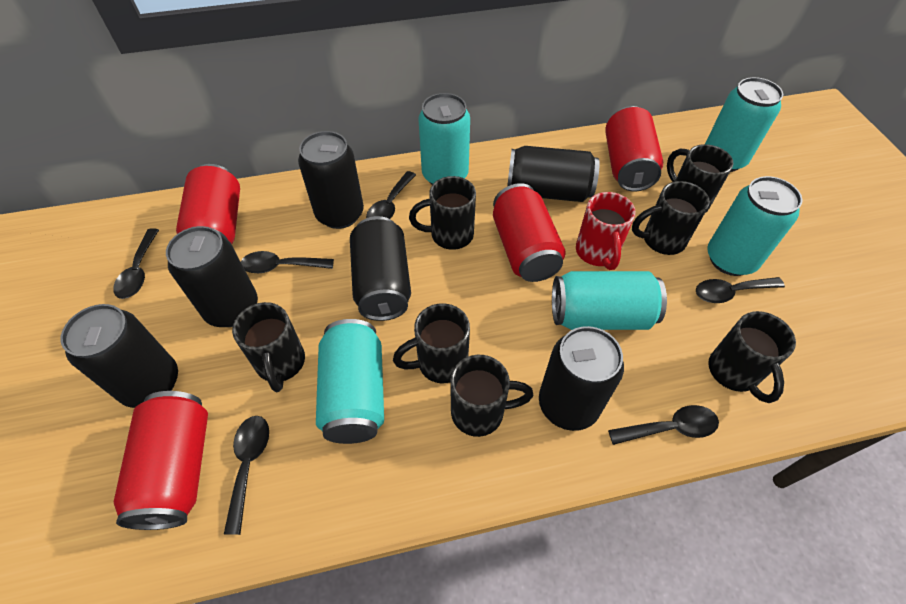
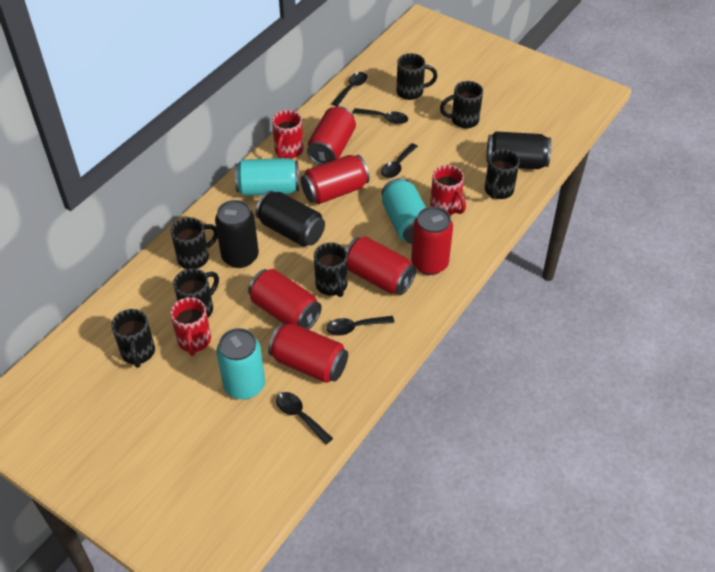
black can: [60,304,178,408] [166,226,258,327] [298,131,364,229] [350,216,411,321] [507,146,600,202] [539,326,624,431] = 6 -> [215,200,259,268] [255,191,325,246] [486,131,551,169] = 3
black spoon: [113,228,159,299] [224,416,269,535] [241,251,334,273] [366,171,416,219] [608,405,719,445] [696,277,785,303] = 6 -> [276,392,333,445] [326,316,395,336] [331,72,368,106] [353,108,408,124] [381,143,418,178] = 5
red can: [114,391,208,530] [176,164,240,244] [493,183,566,282] [605,106,663,192] = 4 -> [248,269,322,330] [268,323,348,383] [301,155,370,204] [307,106,356,165] [346,236,416,295] [411,206,453,275] = 6
red mug: [576,192,636,270] = 1 -> [170,297,211,356] [272,110,303,159] [430,165,466,215] = 3
turquoise can: [316,319,384,444] [418,93,470,185] [552,271,667,330] [705,77,783,172] [707,176,803,276] = 5 -> [216,328,265,400] [235,158,299,196] [382,178,426,244] = 3

